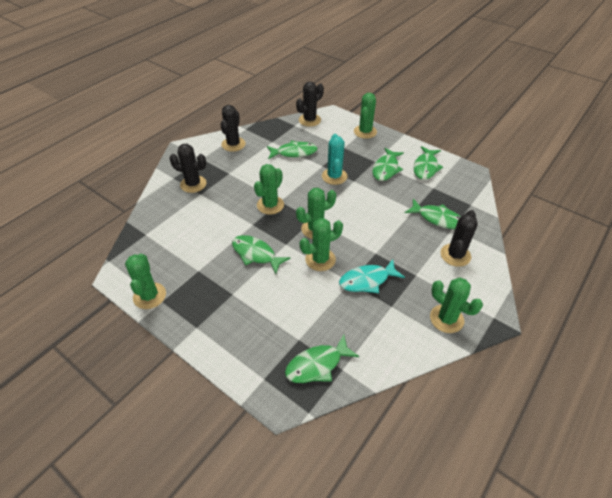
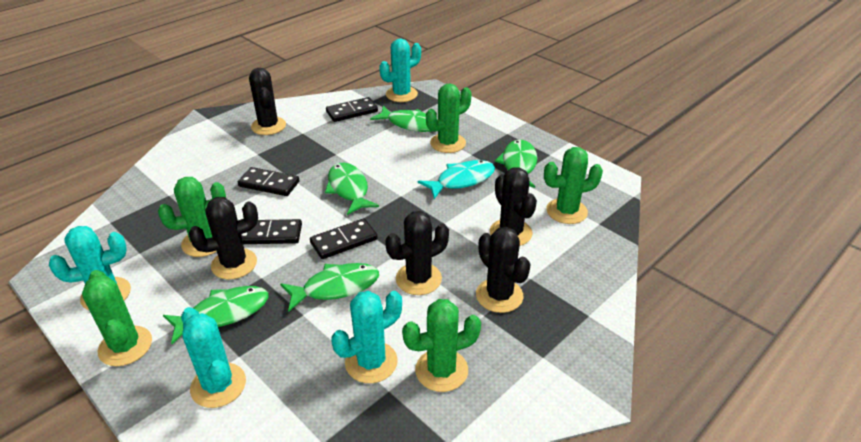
black cactus: [170,144,207,193] [220,105,246,152] [296,81,324,127] [440,210,478,267] = 4 -> [189,197,258,279] [249,68,286,135] [385,211,449,295] [476,227,531,313] [490,167,537,246] = 5
black domino: none = 0 -> [238,167,299,196] [241,219,302,244] [310,218,378,259] [326,97,378,122] = 4
green cactus: [125,254,166,309] [254,164,284,215] [296,188,336,239] [300,218,343,271] [354,93,377,139] [430,278,483,333] = 6 -> [82,270,152,366] [158,177,226,257] [402,299,481,392] [426,83,471,153] [544,147,603,224] = 5
green fish: [232,235,291,274] [267,140,318,159] [285,334,359,383] [372,148,404,181] [405,199,461,229] [413,146,443,180] = 6 -> [163,286,269,344] [280,263,379,312] [325,163,379,215] [370,106,438,132] [495,140,537,188] = 5
turquoise cactus: [322,134,347,185] = 1 -> [49,226,131,310] [181,307,246,408] [331,291,402,383] [379,38,421,102] = 4

